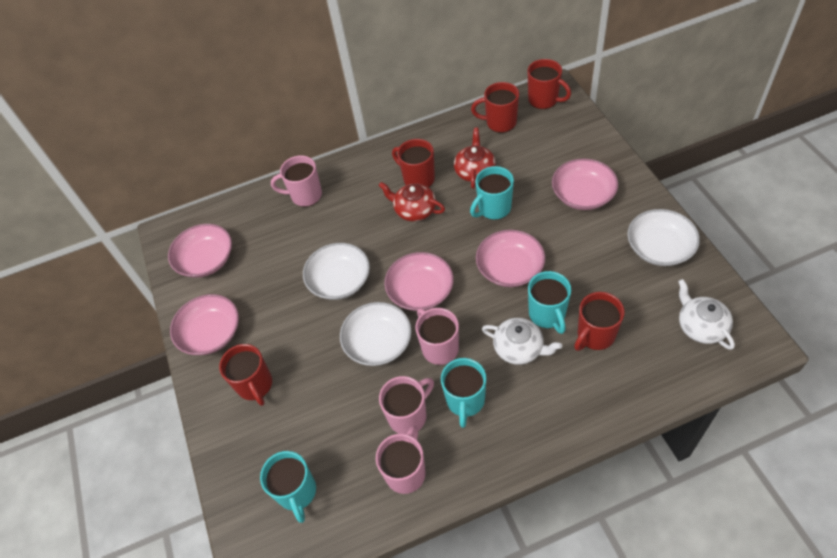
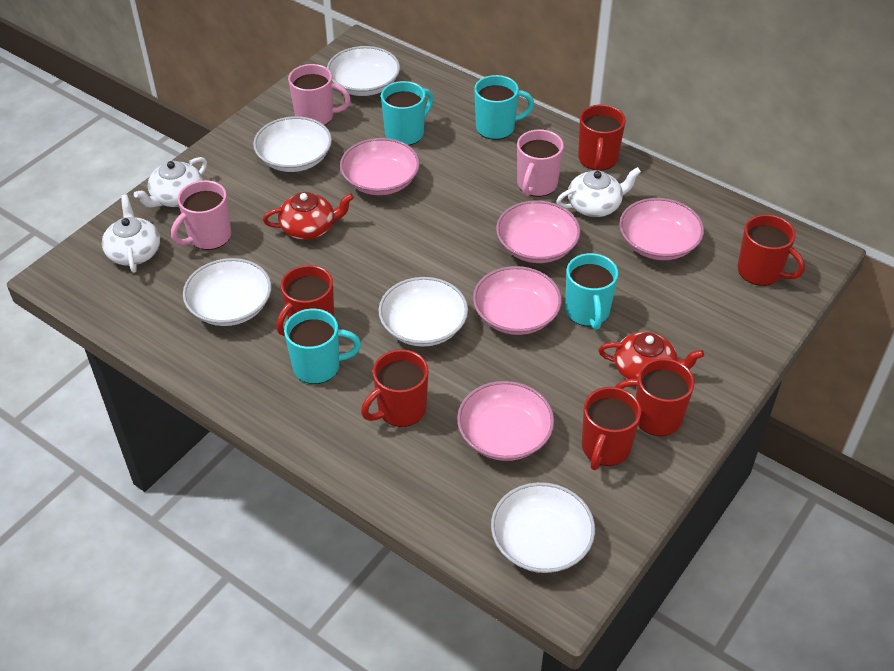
pink mug: [271,155,322,207] [376,426,426,494] [379,376,434,434] [416,308,459,365] = 4 -> [171,180,231,250] [288,64,351,125] [517,129,564,197] = 3
red mug: [219,344,272,406] [392,139,435,187] [471,82,519,133] [527,59,571,109] [574,292,625,351] = 5 -> [276,265,334,336] [361,349,428,427] [578,104,626,171] [582,387,641,470] [615,358,694,436] [738,214,805,286] = 6
white bowl: [303,243,370,300] [340,302,412,366] [627,209,700,266] = 3 -> [183,258,272,326] [253,116,332,172] [327,46,400,96] [378,277,468,347] [491,482,595,573] = 5
white teapot: [482,318,562,365] [678,279,735,350] = 2 -> [102,194,160,273] [134,157,207,208] [556,167,641,217] = 3

